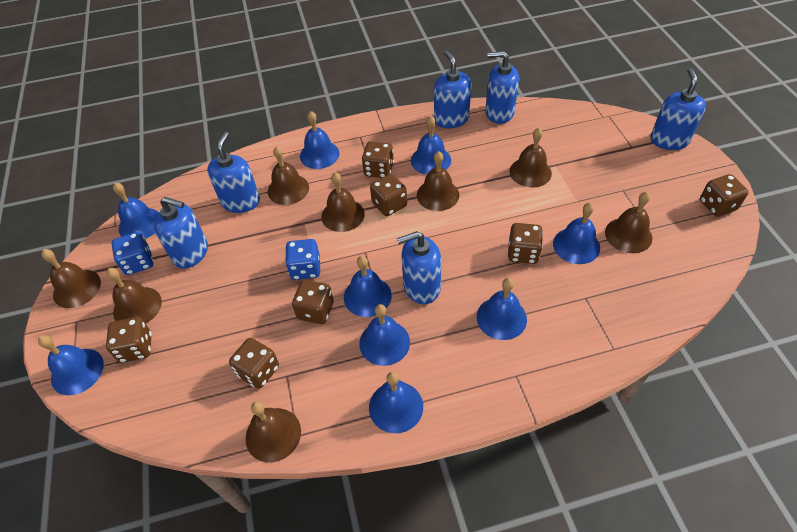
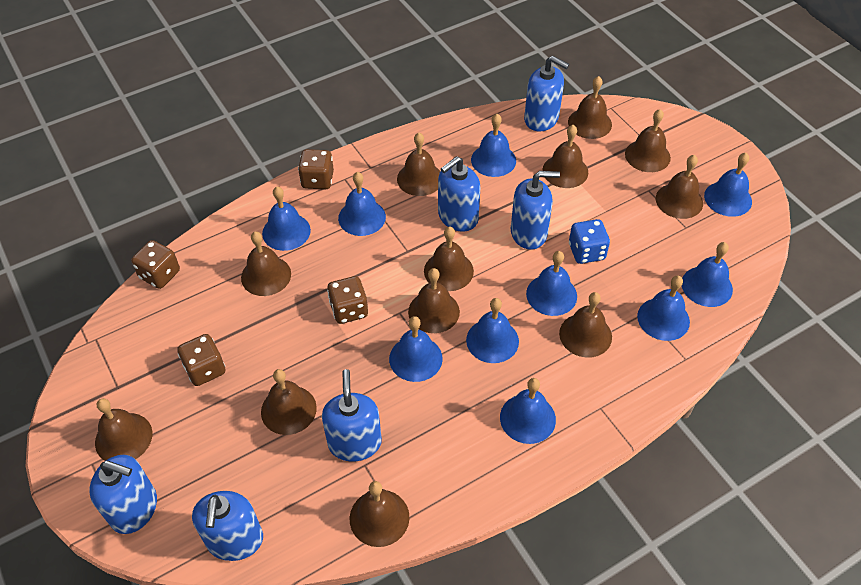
blue bell: [38,335,104,395] [113,183,159,239] [300,111,339,169] [344,256,392,317] [359,304,410,366] [369,372,423,433] [411,116,451,175] [477,278,527,340] [553,203,600,264] = 9 -> [262,187,311,251] [338,172,386,236] [389,316,443,382] [466,298,519,363] [471,114,516,177] [500,378,556,444] [526,251,577,316] [637,276,690,341] [682,242,733,307] [704,153,752,217] = 10
blue dice: [111,232,153,275] [285,239,320,280] = 2 -> [569,219,610,264] = 1
brown bell: [41,249,101,308] [106,268,162,324] [246,401,301,463] [268,146,309,205] [321,172,365,232] [417,151,459,211] [509,128,552,188] [605,192,652,253] = 8 -> [95,398,152,461] [241,231,291,296] [261,369,317,435] [350,481,409,547] [397,133,440,196] [408,268,460,333] [424,227,474,291] [542,125,588,188] [559,292,612,358] [568,76,612,139] [625,109,671,172] [656,155,703,219] = 12
brown dice: [106,317,152,363] [229,338,279,389] [292,280,334,324] [362,141,394,178] [370,174,407,216] [508,223,543,264] [700,174,749,217] = 7 -> [131,240,180,289] [177,334,225,386] [298,149,334,189] [327,276,368,324] = 4

